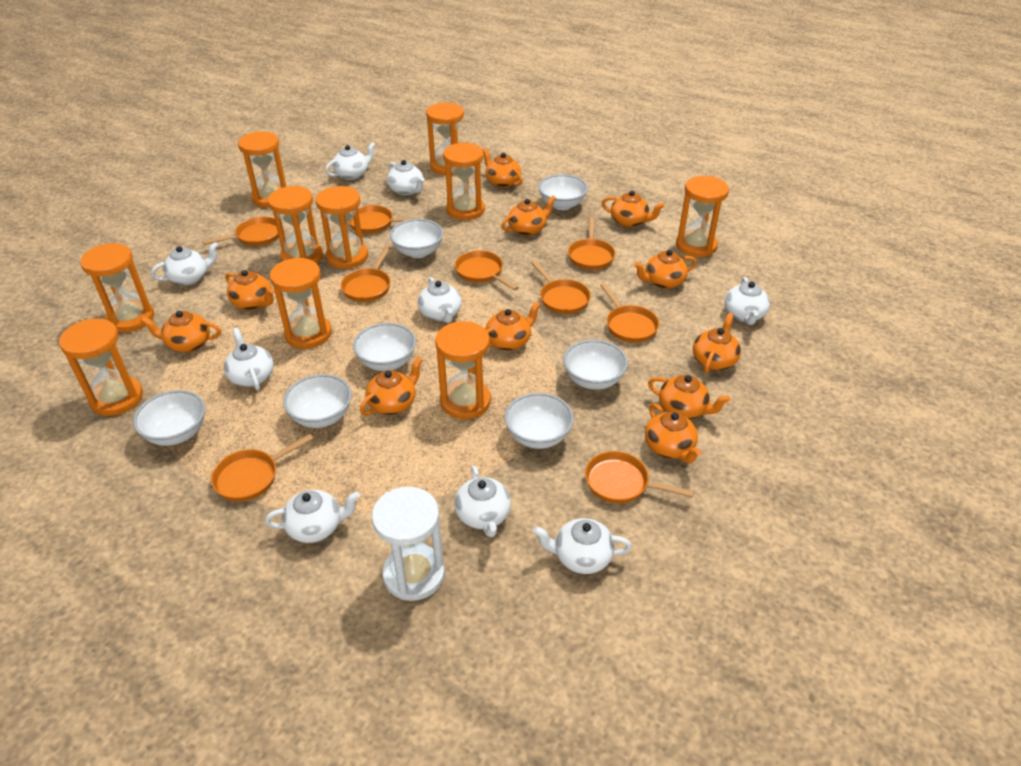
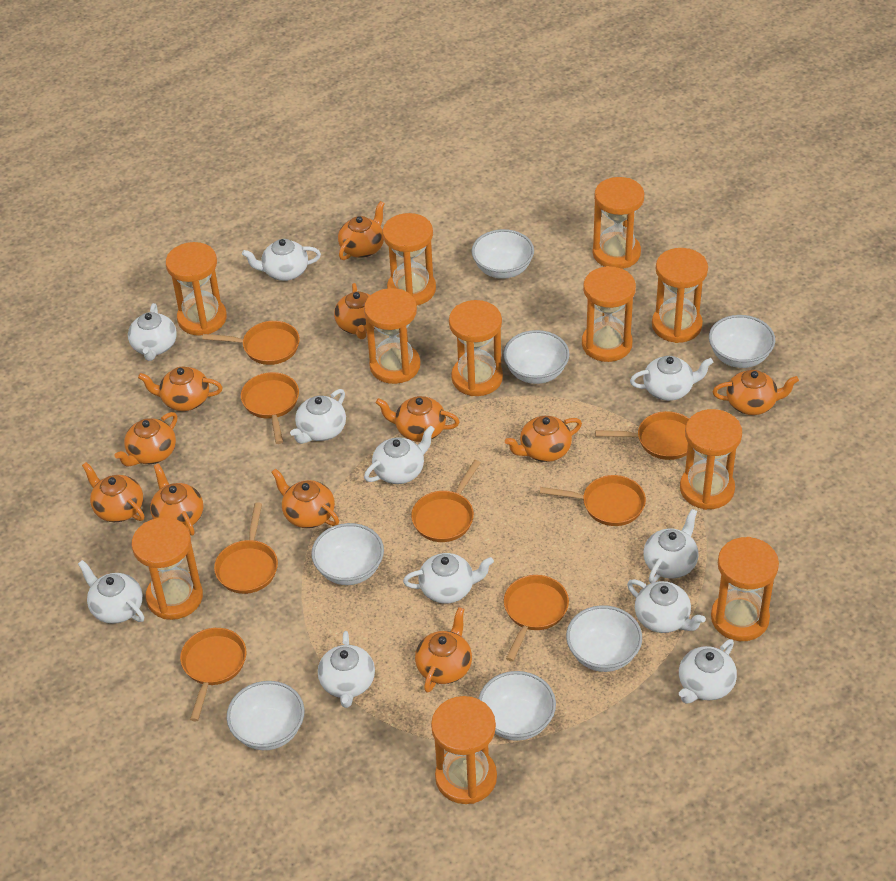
orange hourglass: [59,319,143,416] [80,243,154,332] [238,131,287,208] [268,186,323,263] [270,258,332,349] [316,186,368,269] [426,103,464,175] [435,321,491,419] [443,142,485,220] [676,176,729,257] = 10 -> [132,517,203,620] [166,242,227,336] [364,288,420,384] [382,213,436,305] [431,696,497,804] [449,300,503,396] [582,266,636,362] [592,177,644,269] [652,248,708,343] [680,409,742,510] [711,537,779,641] = 11
orange pan: [202,217,279,246] [211,434,313,502] [341,246,391,302] [349,205,411,233] [455,250,519,291] [530,260,591,314] [568,217,615,270] [585,451,694,503] [600,283,659,342] = 9 -> [180,628,246,721] [202,321,300,365] [214,503,278,594] [241,372,299,444] [411,460,481,542] [504,575,569,662] [540,475,646,526] [595,411,689,460] = 8
white hourglass: [372,486,445,601] = 1 -> none = 0
white teapot: [151,242,218,286] [224,328,274,391] [265,490,360,543] [325,142,376,180] [387,160,424,196] [418,277,462,323] [454,466,511,537] [533,518,632,574] [725,277,770,325] = 9 -> [78,560,144,624] [128,303,177,361] [242,239,321,281] [290,389,346,444] [318,631,375,708] [364,425,435,484] [403,553,494,604] [627,579,706,633] [630,356,713,401] [643,509,699,583] [679,639,737,704] = 11

